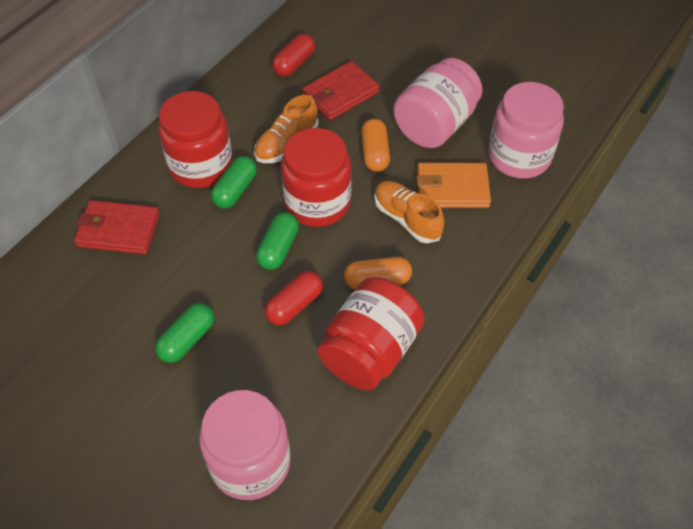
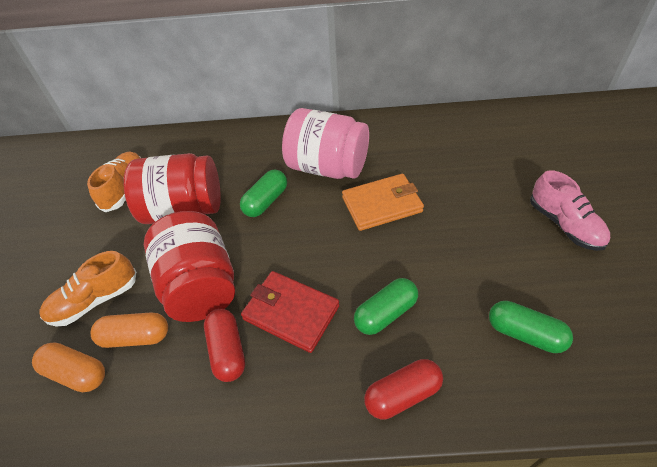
pink jar: [199,390,291,500] [393,58,482,148] [488,82,564,178] = 3 -> [282,108,369,179] = 1
pink shoe: none = 0 -> [530,170,610,251] = 1
red jar: [158,91,233,188] [281,128,352,227] [318,277,425,390] = 3 -> [124,153,221,224] [144,211,235,322] = 2
red wallet: [74,200,160,254] [302,61,380,120] = 2 -> [241,271,339,353] = 1

